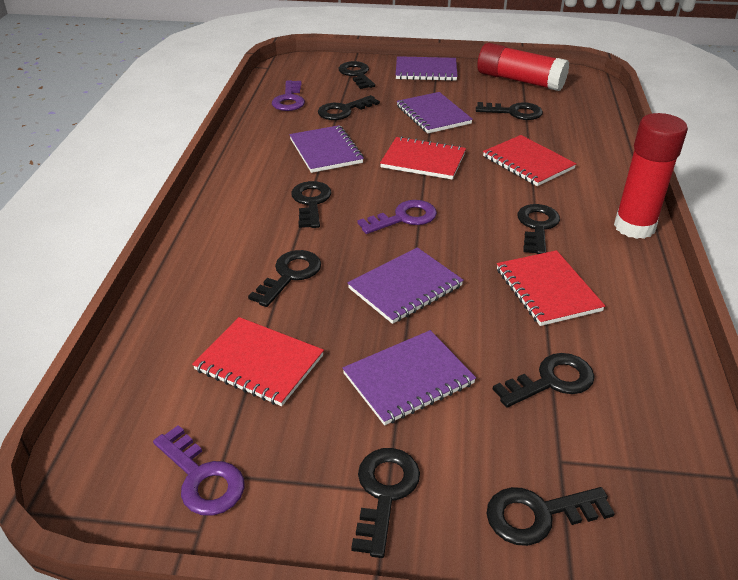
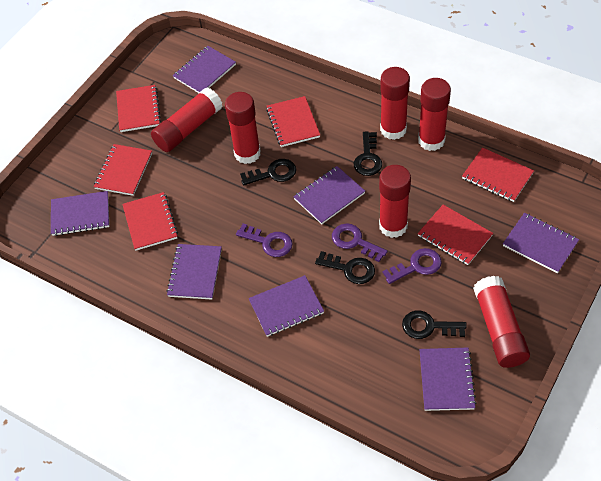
black key: [248,250,321,307] [291,181,332,228] [318,95,380,120] [339,61,375,89] [351,448,420,558] [476,102,543,120] [486,487,615,546] [493,353,595,408] [518,204,560,254] = 9 -> [240,159,296,186] [315,251,375,284] [354,131,382,176] [402,311,467,339] = 4
purple notebook: [289,125,364,173] [343,330,476,425] [348,247,464,324] [396,56,458,81] [397,92,473,133] = 5 -> [51,191,109,236] [167,244,222,300] [173,46,236,93] [249,275,324,337] [293,166,365,224] [419,348,477,411] [503,213,579,273] = 7
red glue stick: [477,43,569,91] [614,113,688,239] = 2 -> [151,87,222,152] [225,92,261,164] [379,165,411,238] [380,67,410,140] [418,78,451,151] [473,276,530,368] = 6
red notebook: [192,317,324,406] [380,136,466,180] [483,135,576,186] [497,250,605,326] = 4 -> [94,144,152,196] [116,85,161,132] [122,192,178,251] [266,96,320,147] [418,205,493,265] [462,147,534,202] = 6

